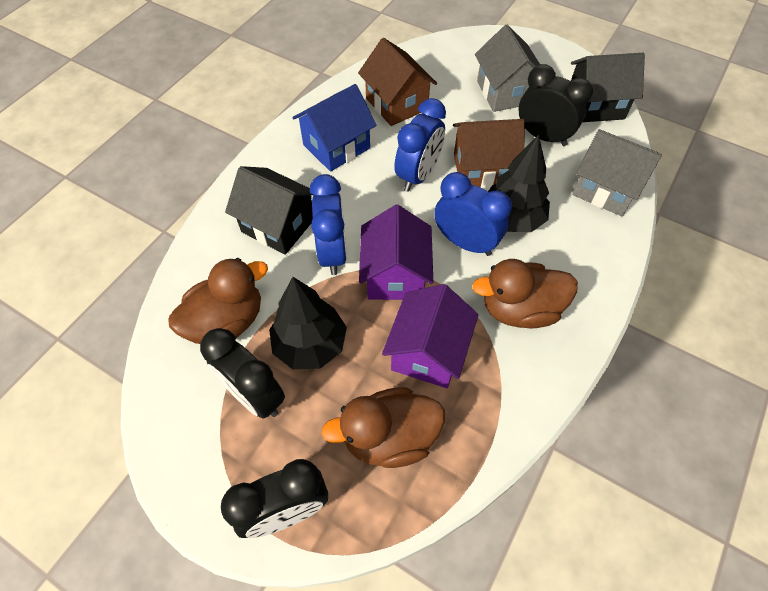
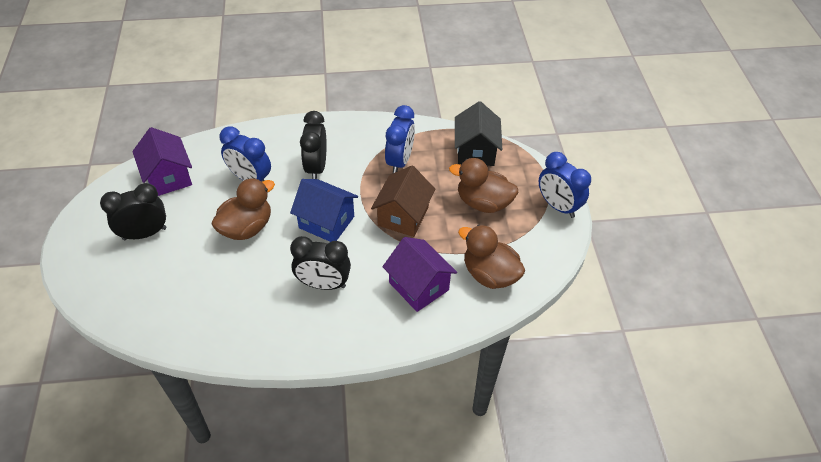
black house: [225,166,313,255] [571,53,645,122] = 2 -> [455,101,502,166] = 1
black tree: [269,277,347,369] [488,135,550,232] = 2 -> none = 0
brown house: [358,38,437,126] [453,119,525,189] = 2 -> [371,166,436,237] = 1
grey house: [475,25,540,112] [572,129,662,216] = 2 -> none = 0

